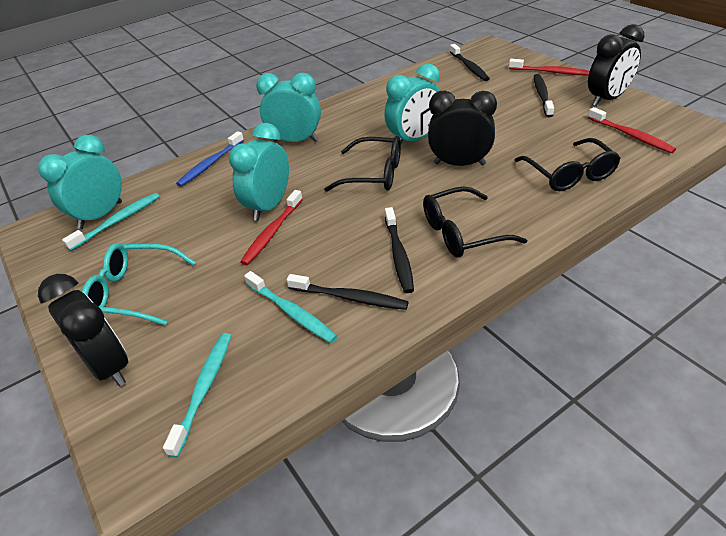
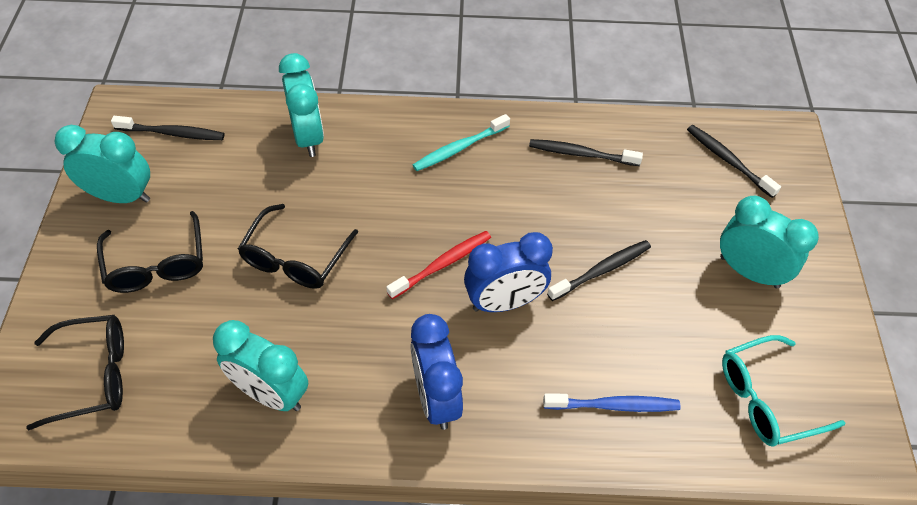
black clock: [38,274,128,386] [428,90,497,166] [588,24,645,106] = 3 -> none = 0
blue clock: none = 0 -> [411,314,463,430] [464,232,553,312] = 2
red toothbrush: [240,190,303,265] [509,59,590,76] [588,107,676,153] = 3 -> [386,231,491,299] = 1
turquoise toothbrush: [62,193,160,251] [163,333,231,458] [244,271,337,343] = 3 -> [413,114,510,171] = 1

